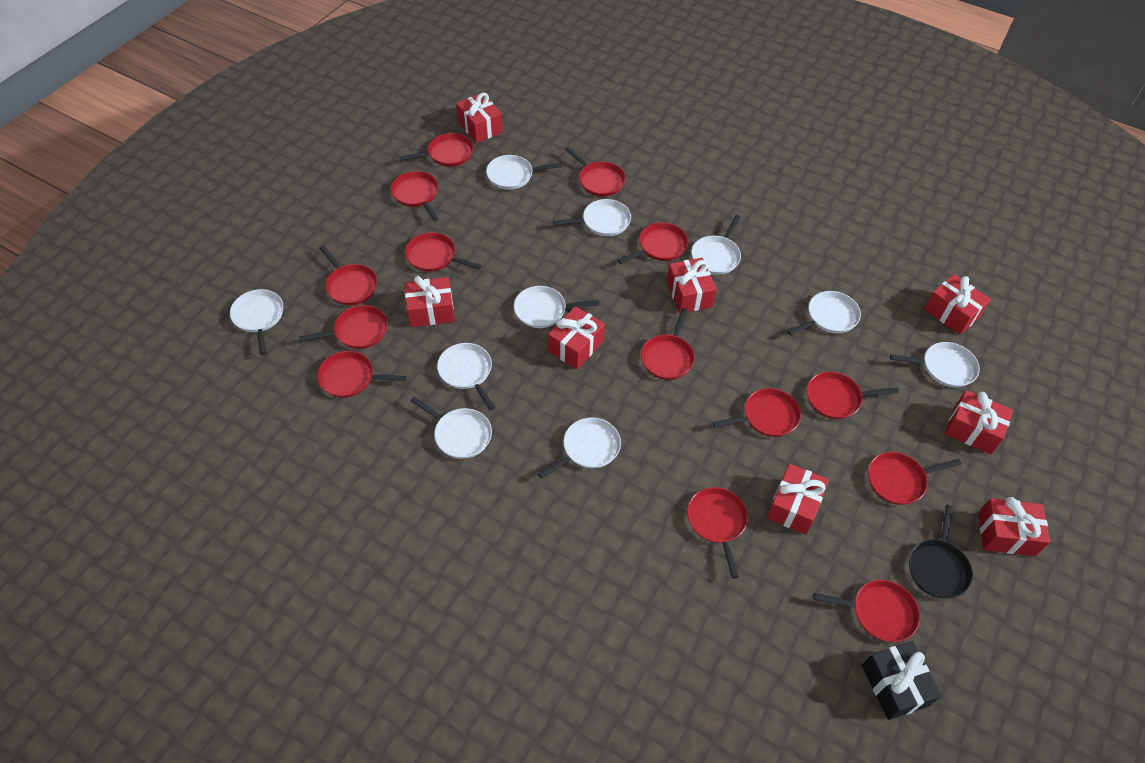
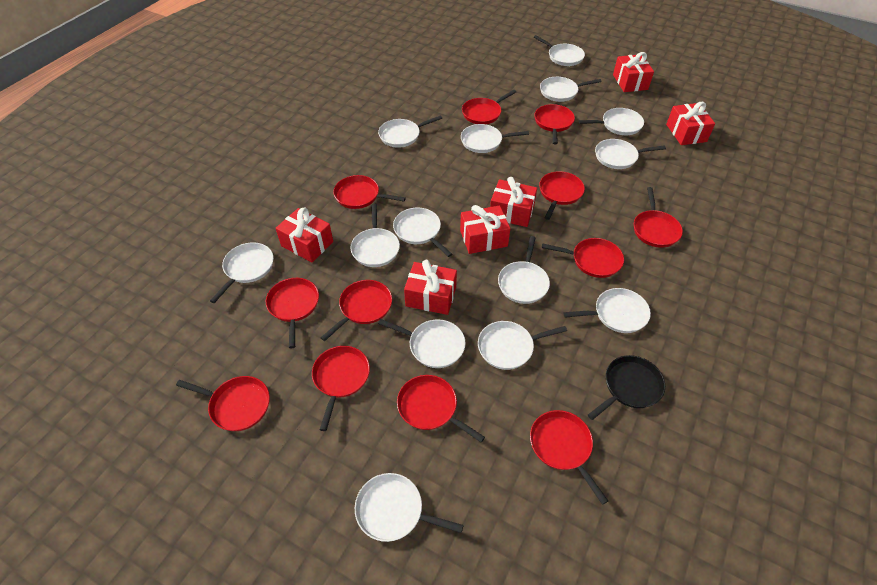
black gift: [862,641,942,720] = 1 -> none = 0
red gift: [404,276,455,327] [456,92,503,143] [548,306,605,369] [667,258,717,313] [767,464,829,535] [924,274,991,335] [945,390,1013,454] [978,497,1050,556] = 8 -> [276,208,333,262] [404,260,457,315] [460,205,510,254] [490,177,537,227] [613,52,654,92] [666,102,715,145] = 6
red pan: [299,305,388,349] [317,351,407,398] [320,245,377,305] [391,171,439,221] [399,133,474,167] [405,232,481,272] [565,147,626,197] [618,222,688,264] [641,308,695,380] [687,487,748,579] [712,388,801,437] [807,372,899,419] [813,580,920,642] [868,452,961,505] = 14 -> [176,376,270,431] [266,278,319,348] [312,346,370,431] [321,280,392,341] [333,175,406,209] [397,375,485,442] [462,90,516,124] [530,410,608,505] [534,104,575,145] [539,171,585,220] [542,238,624,278] [634,187,683,248] = 12
white pan: [230,289,283,355] [411,397,492,459] [437,343,495,410] [486,155,562,190] [514,286,599,328] [538,417,621,479] [553,199,631,236] [691,215,741,275] [787,291,861,335] [890,342,980,388] = 10 -> [210,242,274,303] [350,204,400,267] [355,473,464,542] [378,115,442,148] [378,319,466,368] [393,208,452,257] [461,124,529,153] [478,321,567,370] [498,236,550,304] [534,35,585,66] [540,77,602,102] [563,288,651,333] [579,108,644,135] [595,139,666,169] = 14

